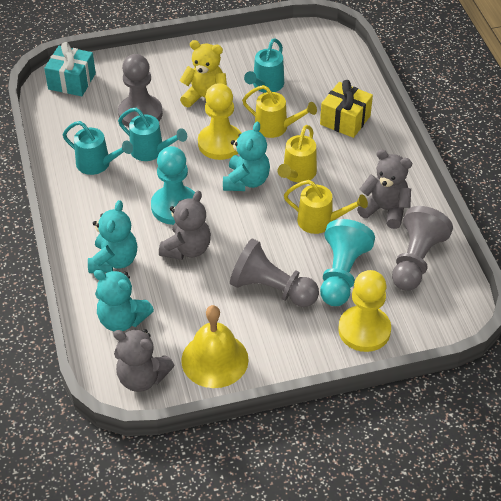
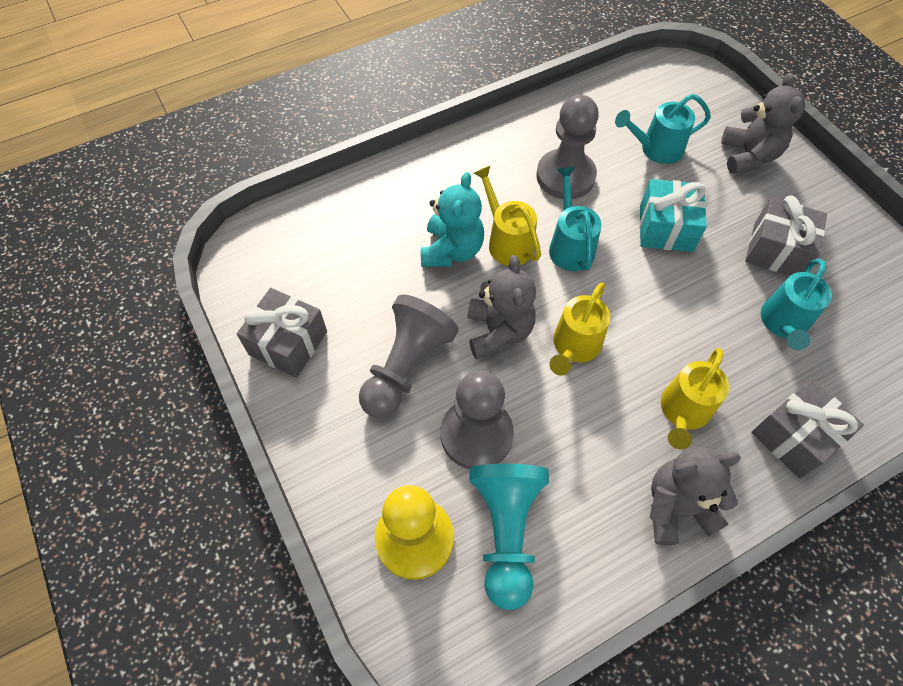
grey gift: none = 0 -> [237,288,327,378] [745,195,827,276] [751,379,864,479] = 3
turquoise pawn: [151,146,195,225] [320,219,375,306] = 2 -> [469,464,549,610] = 1
turquoise teddy bear: [88,200,137,273] [94,270,154,331] [223,122,270,191] = 3 -> [420,172,484,267] = 1
yellow bell: [181,305,249,388] = 1 -> none = 0
yellow gift: [320,80,373,138] = 1 -> none = 0
yellow pawn: [198,83,242,160] [338,270,391,352] = 2 -> [375,485,454,580] = 1
yellow teddy bear: [180,40,227,108] = 1 -> none = 0

